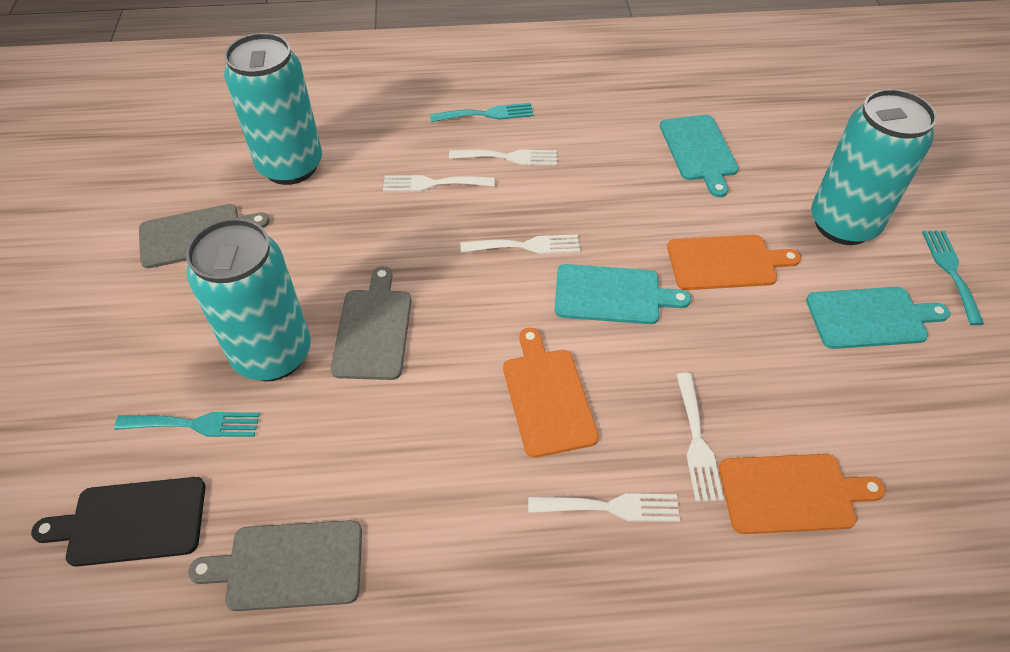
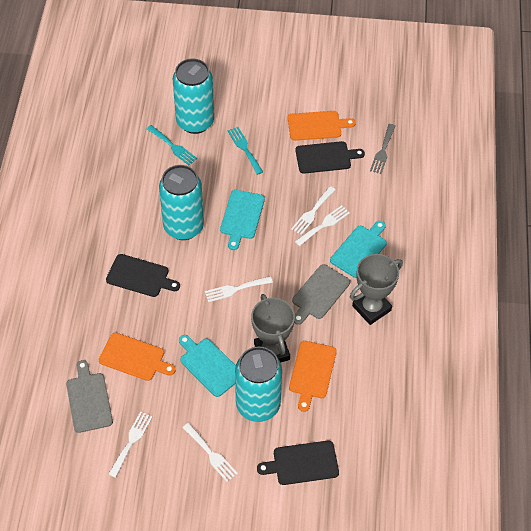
black cutting board: [31,477,205,567] = 1 -> [106,254,180,297] [257,440,339,485] [295,141,365,174] = 3
grey cutting board: [139,204,270,269] [188,520,362,611] [331,266,412,380] = 3 -> [66,360,113,433] [292,264,350,325] = 2
grey fork: none = 0 -> [370,124,395,174] = 1
grey trophy: none = 0 -> [251,294,295,363] [350,254,403,325] = 2
turquoise fork: [114,412,260,437] [430,103,534,122] [922,231,984,325] = 3 -> [147,125,197,165] [228,127,263,175] = 2

